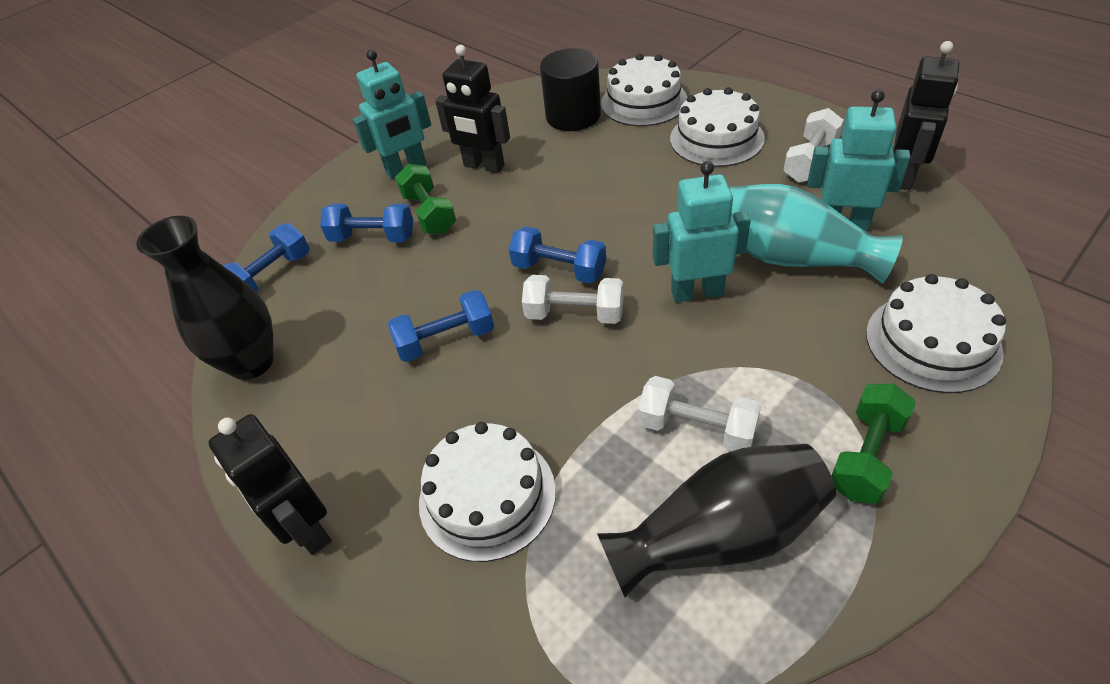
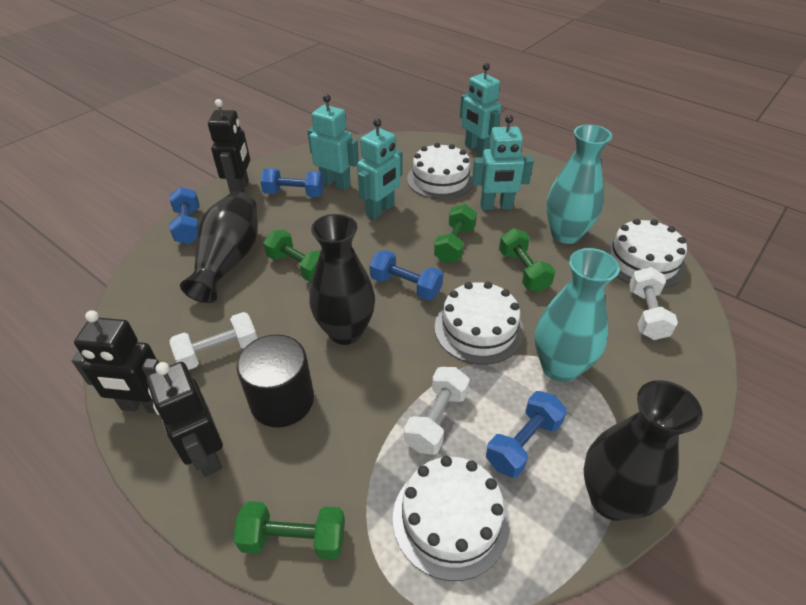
black vase: [136,216,274,380] [597,444,836,598] = 2 -> [180,191,258,303] [309,214,375,345] [584,380,702,521] = 3
green dumbbell: [395,164,456,234] [831,384,916,504] = 2 -> [233,501,345,560] [263,230,321,282] [434,204,477,263] [499,228,556,292] = 4
turquoise robot: [353,50,431,179] [653,161,751,302] [808,90,911,231] = 3 -> [307,94,359,190] [357,118,402,219] [460,63,502,156] [472,115,534,210] = 4
turquoise vase: [730,184,903,284] = 1 -> [535,248,620,382] [546,124,612,244] = 2

